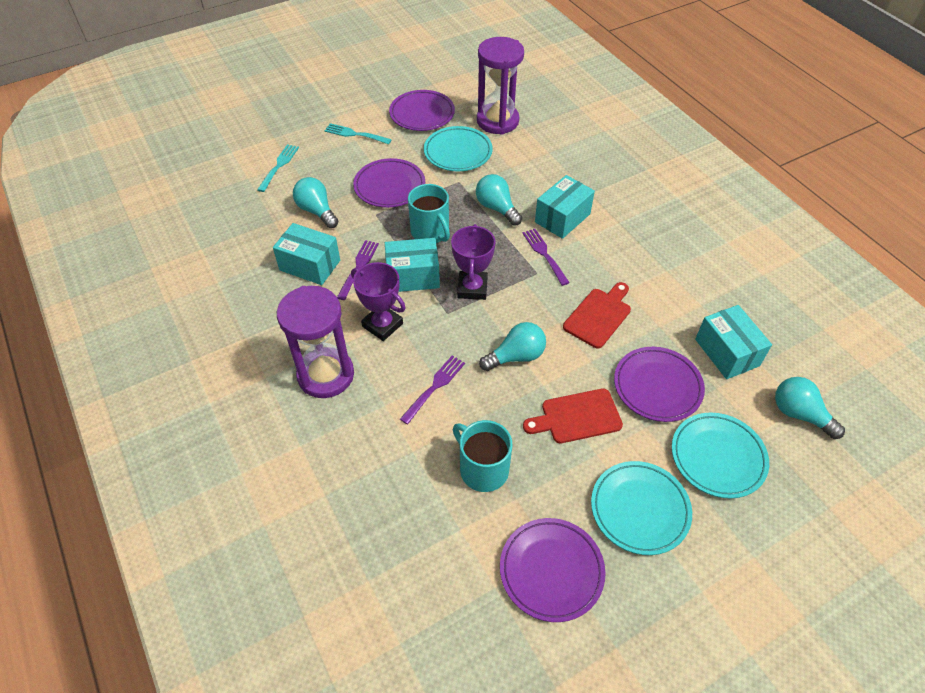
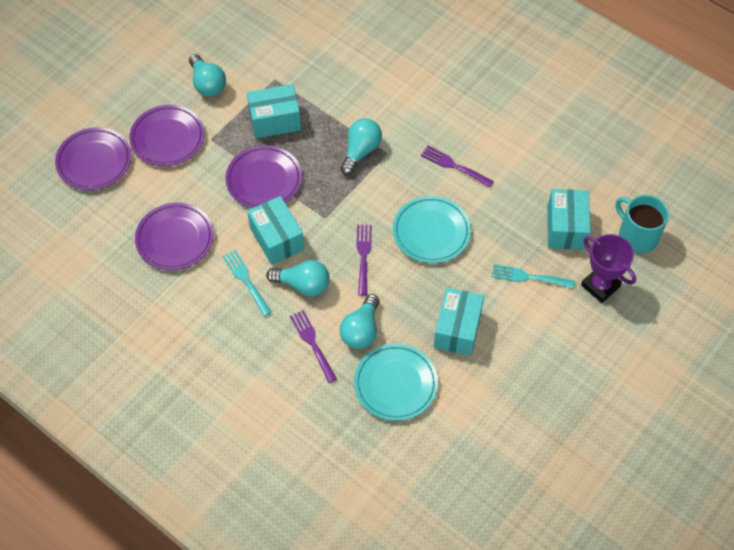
purple hourglass: [277,286,354,398] [477,37,524,135] = 2 -> none = 0
purple trophy: [351,262,406,341] [451,224,496,300] = 2 -> [581,234,636,303] = 1
red cutting board: [523,389,623,443] [563,282,631,348] = 2 -> none = 0
turquoise mug: [408,184,450,243] [453,420,512,492] = 2 -> [616,195,669,253] = 1
turquoise plate: [424,126,493,171] [591,461,692,555] [672,412,769,499] = 3 -> [354,344,438,421] [393,196,471,263] = 2

